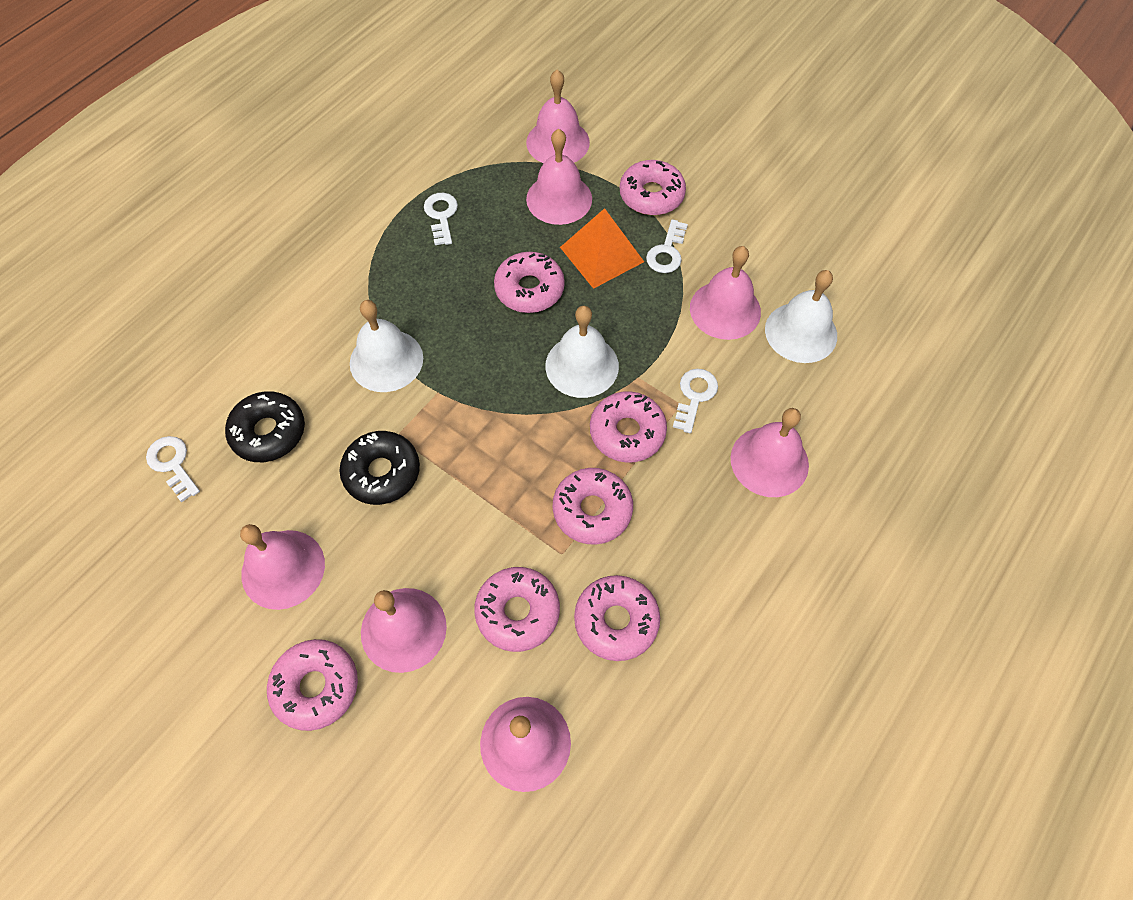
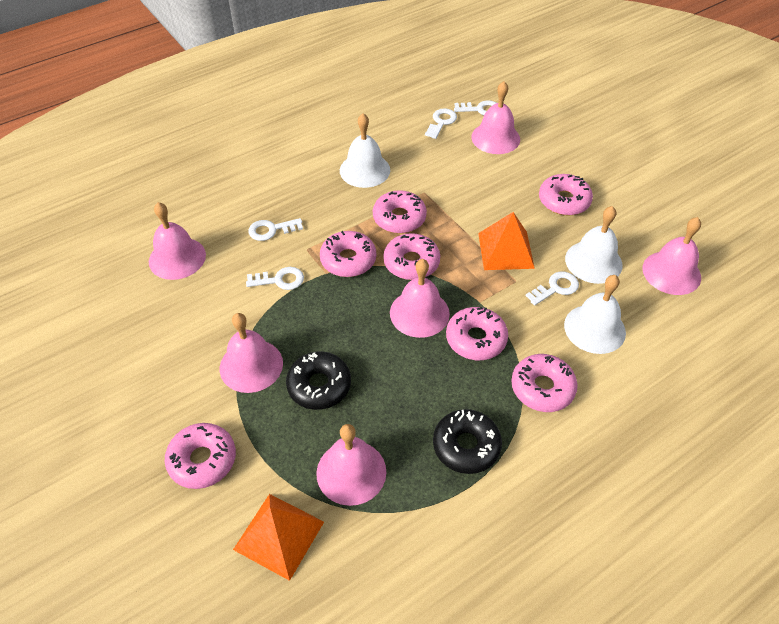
orange pyramid: [560,208,644,289] = 1 -> [233,494,324,581] [478,212,535,270] = 2
pink bell: [240,524,325,610] [361,588,447,673] [480,697,571,792] [526,69,590,164] [526,129,592,225] [690,246,761,340] [731,408,809,497] = 7 -> [149,202,206,280] [220,313,283,393] [316,424,386,506] [390,259,450,338] [471,81,520,154] [642,217,701,295] = 6
white key: [146,436,200,502] [424,193,458,245] [646,219,688,273] [673,369,718,433] = 4 -> [246,267,304,290] [248,218,303,241] [425,108,457,139] [454,100,496,115] [525,271,579,306] = 5

